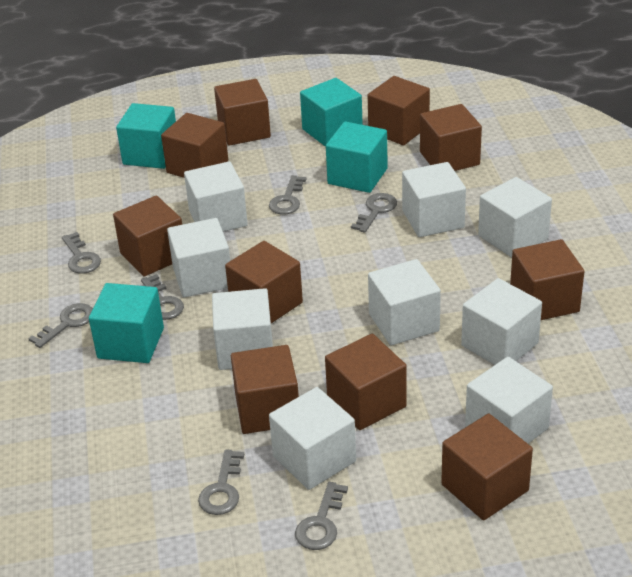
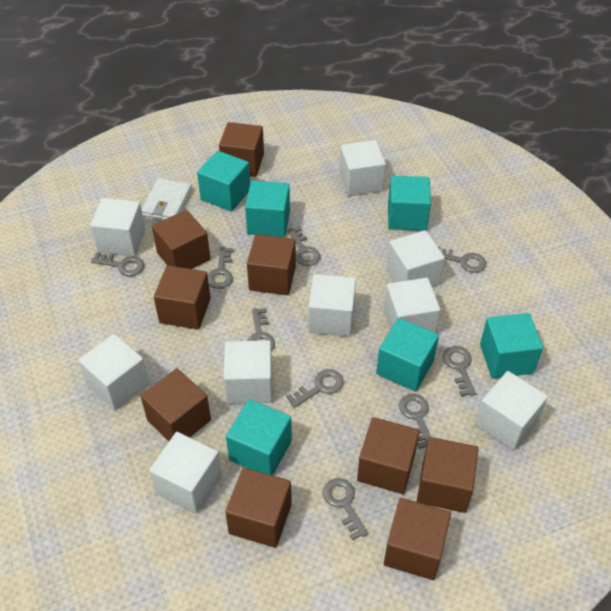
brown cube: [113,196,182,277] [161,113,228,178] [214,79,271,146] [225,241,303,323] [231,345,299,434] [325,334,407,430] [368,76,430,145] [420,104,482,171] [441,414,533,520] [510,239,584,320] = 10 -> [141,368,211,441] [152,210,210,269] [154,265,211,330] [219,122,264,177] [225,468,292,548] [247,234,296,295] [357,417,420,494] [384,498,451,580] [417,437,478,513] = 9
grey key: [28,303,93,348] [62,232,101,274] [141,274,184,320] [198,450,244,515] [269,175,306,215] [295,482,348,550] [351,193,397,233] = 7 -> [91,252,144,276] [208,247,233,289] [248,308,275,351] [286,369,344,408] [288,227,320,266] [323,478,368,540] [399,394,431,449] [437,246,486,273] [443,346,476,396] = 9
turquoise cube: [89,283,164,363] [116,103,176,169] [300,78,363,147] [326,121,388,193] = 4 -> [197,151,250,212] [226,399,292,475] [245,181,290,237] [376,318,439,392] [388,176,431,231] [480,313,543,379] = 6
white wallet: none = 0 -> [142,178,192,220] = 1

